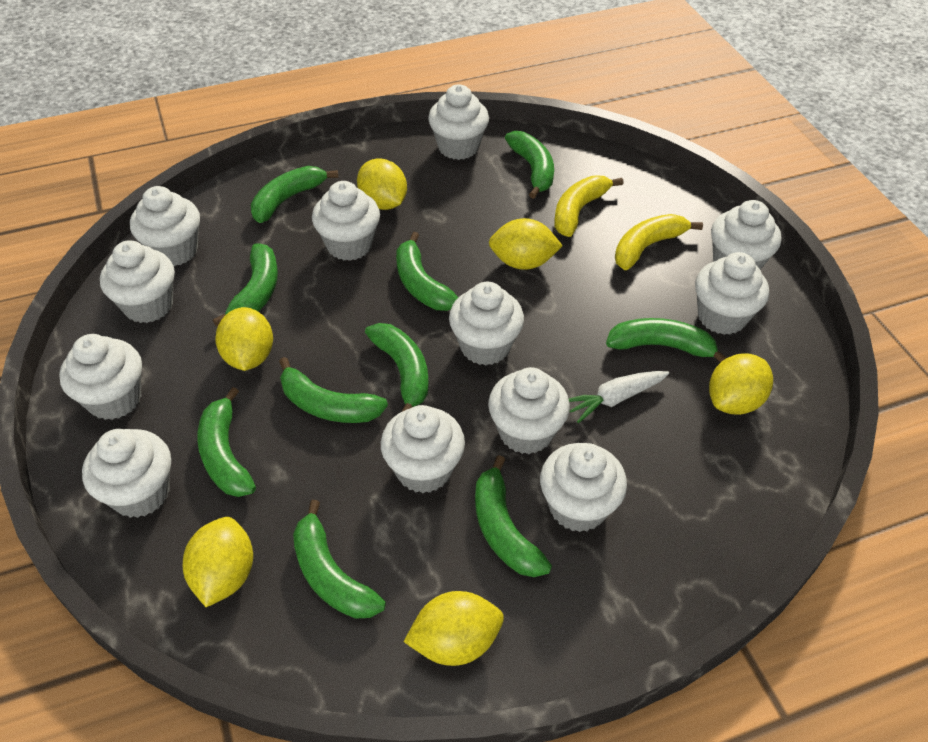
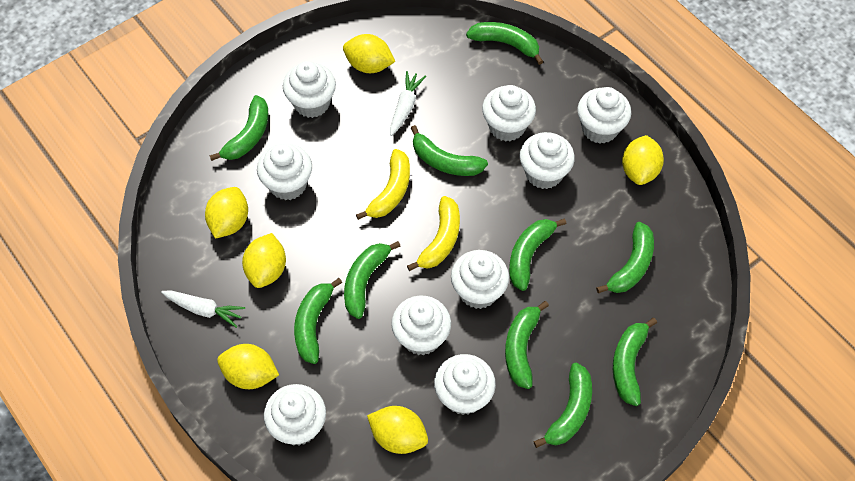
white carrot: [568,371,669,423] = 1 -> [161,290,245,328] [390,71,426,136] = 2
white cupcake: [59,334,142,420] [82,429,171,518] [100,240,175,323] [130,186,200,266] [312,181,380,261] [381,405,465,493] [428,84,489,160] [449,282,524,365] [488,367,570,454] [540,443,627,532] [695,252,769,335] [711,200,781,270] = 12 -> [257,143,312,200] [264,384,326,445] [283,61,336,118] [391,295,451,355] [434,354,496,415] [451,250,509,309] [482,85,536,142] [519,132,575,189] [577,87,631,144] = 9

